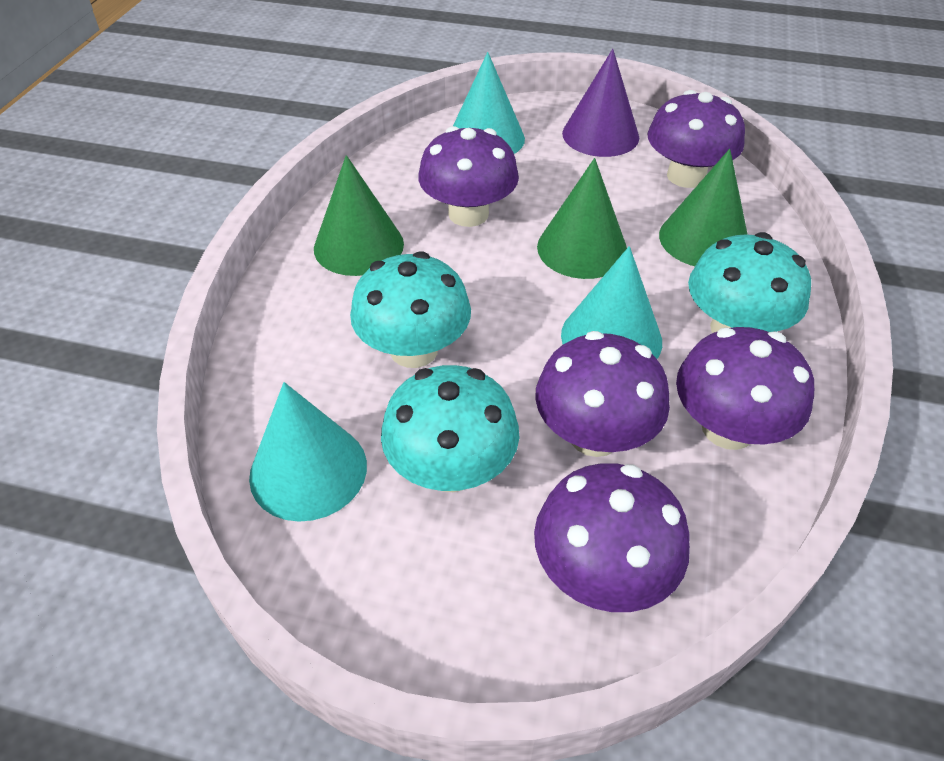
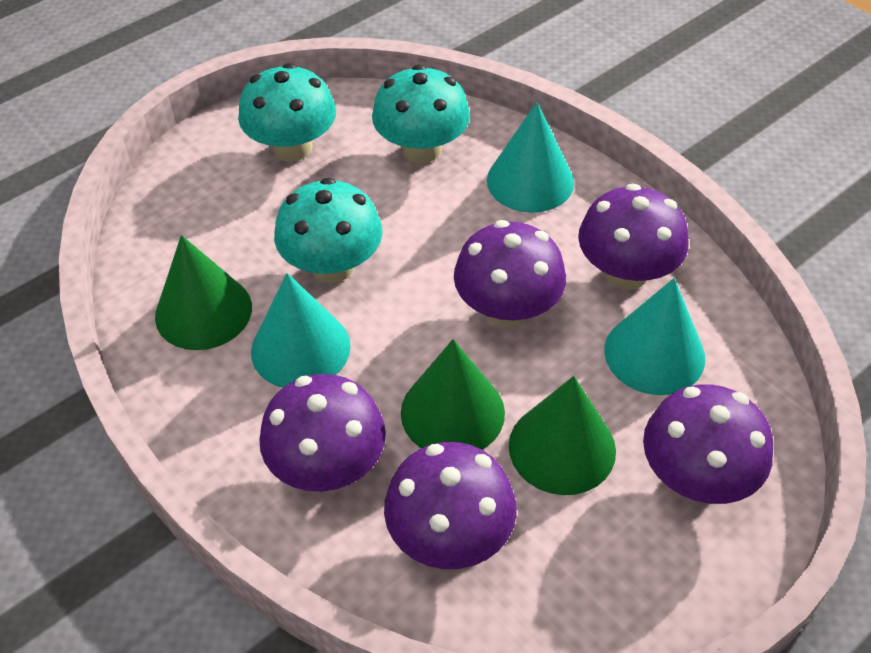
purple cone: [562,49,639,157] = 1 -> none = 0

